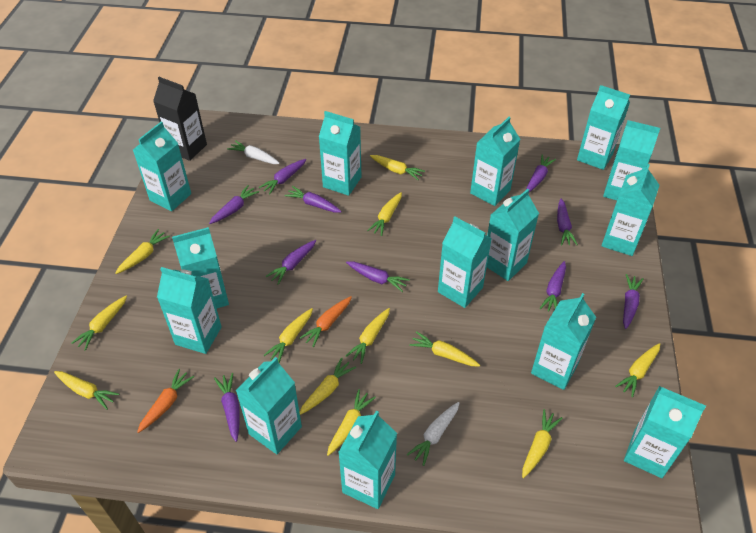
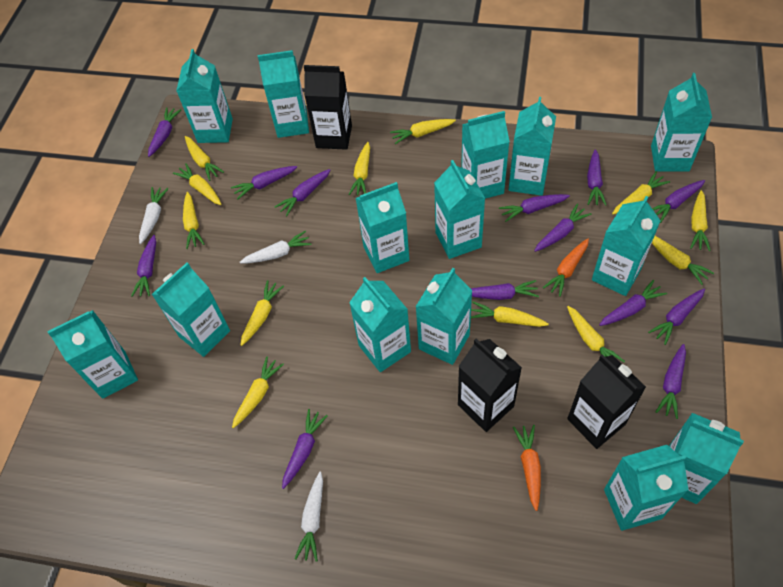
black carton: [153,77,207,161] = 1 -> [304,65,352,150] [458,339,522,432] [567,354,646,449] = 3
purple carrot: [209,185,259,224] [214,373,240,442] [259,159,306,195] [266,240,316,285] [284,186,342,213] [346,261,410,292] [526,154,556,192] [540,261,566,312] [557,199,578,245] [623,274,644,329] = 10 -> [131,235,156,297] [148,107,181,157] [231,166,297,200] [275,169,330,216] [282,409,328,489] [470,280,539,300] [499,194,570,222] [534,204,592,252] [587,149,606,206] [599,280,667,326] [648,289,705,345] [652,180,705,223] [656,344,686,419] = 13
white carrot: [227,140,280,164] [407,402,459,466] = 2 -> [139,187,169,244] [240,231,311,263] [294,472,323,562] = 3

